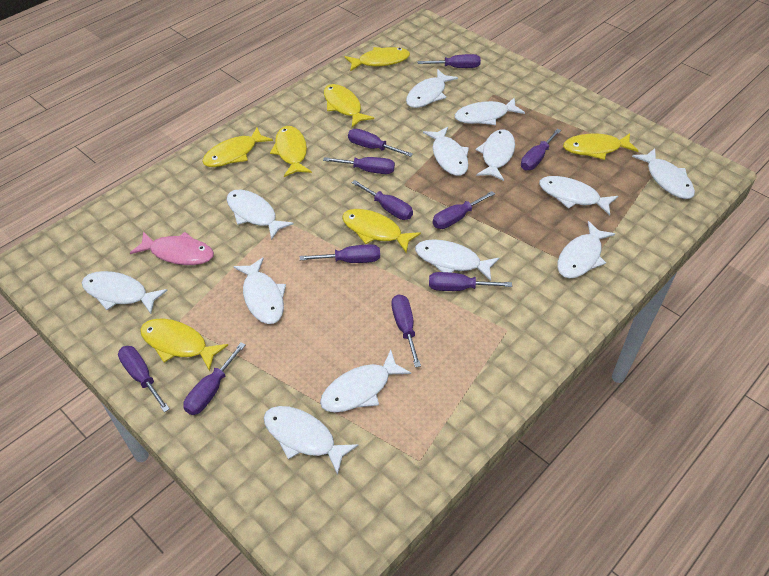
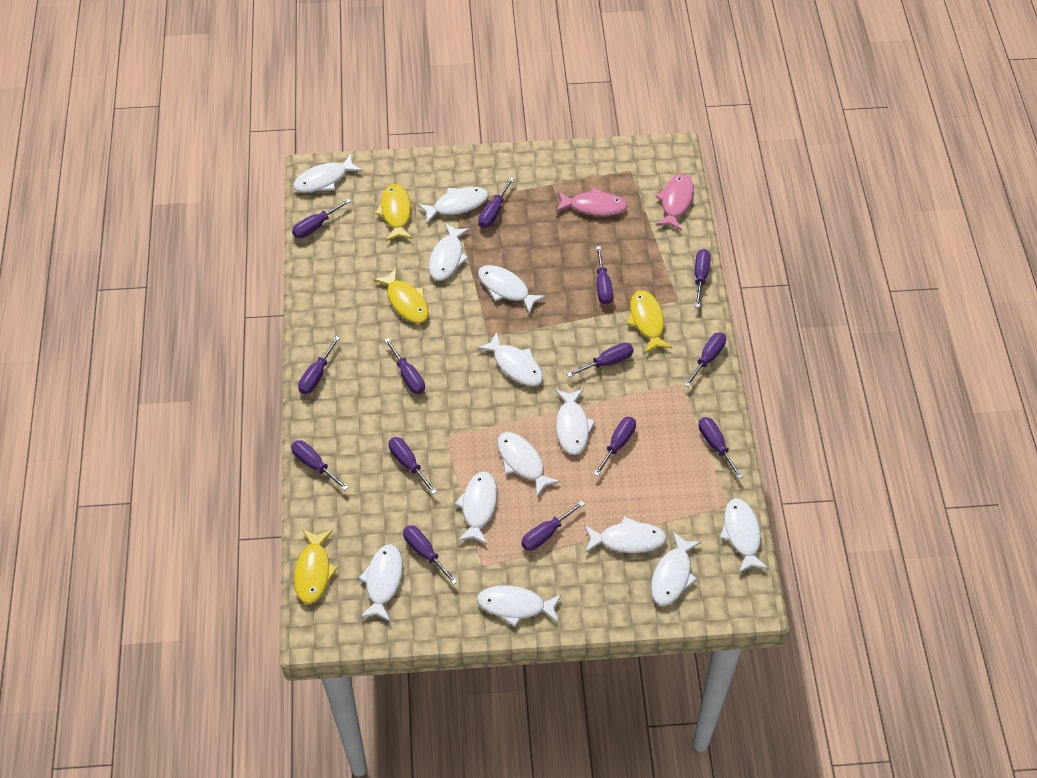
pink fish: [130,231,214,265] = 1 -> [556,188,627,216] [656,174,694,231] = 2
purple screwdriver: [118,346,170,412] [183,342,246,415] [300,244,380,263] [323,157,395,174] [348,129,413,157] [352,180,413,220] [392,294,421,367] [417,54,481,68] [429,272,512,291] [433,191,495,229] [521,129,561,170] = 11 -> [291,440,349,491] [292,199,351,238] [298,336,340,394] [384,338,425,394] [389,437,437,495] [403,525,458,585] [478,177,514,228] [521,501,585,551] [567,342,633,377] [593,417,636,477] [596,246,613,305] [684,332,726,387] [695,249,711,308] [699,417,743,479] = 14
yellow fish: [140,319,228,371] [202,127,273,167] [270,126,312,177] [324,84,374,127] [342,209,421,253] [345,47,410,71] [563,133,639,160] = 7 -> [294,530,338,604] [373,268,429,323] [375,184,413,241] [627,290,672,353] = 4

